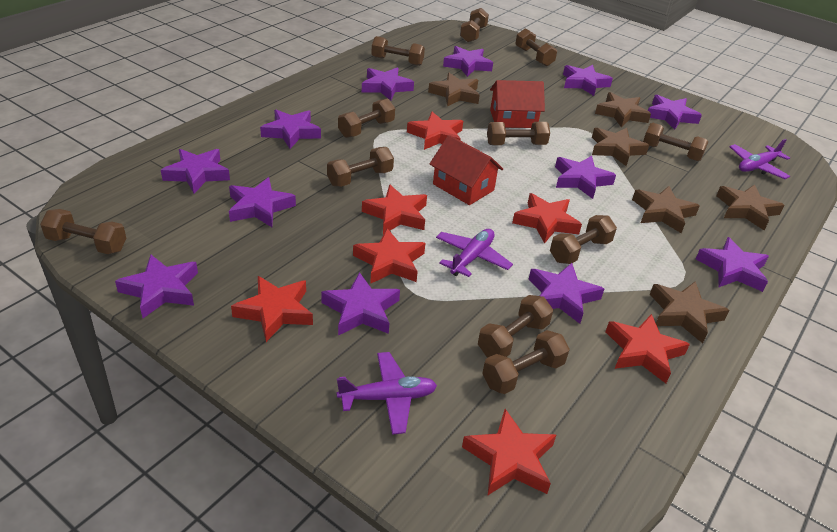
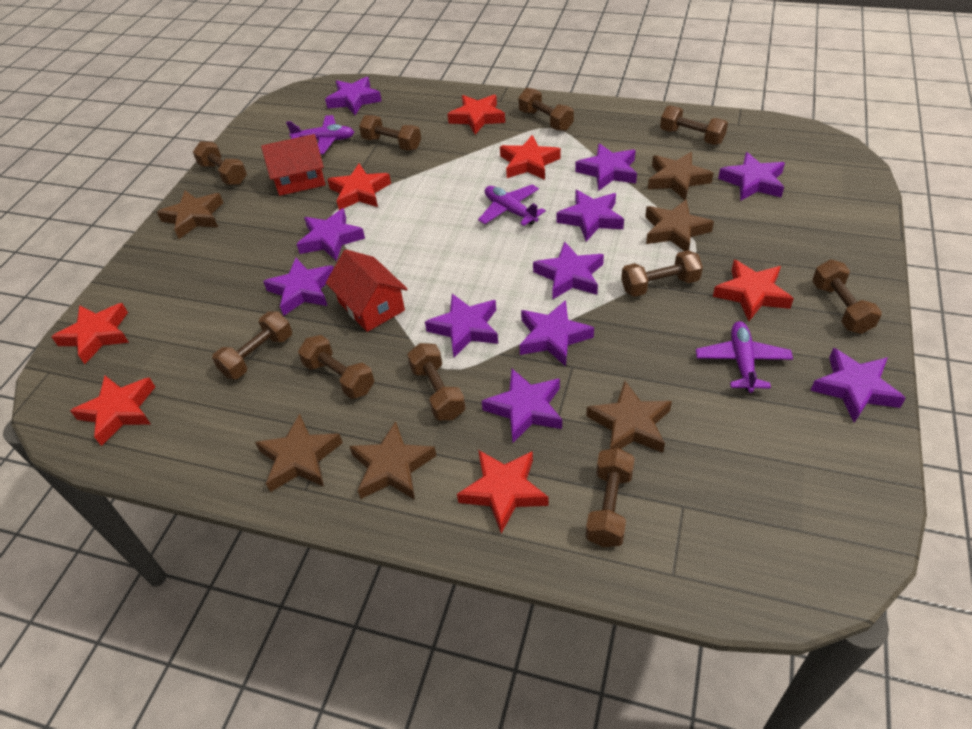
brown dumbbell: [40,209,126,254] [327,147,394,187] [338,99,395,138] [371,36,425,66] [460,8,489,42] [478,295,553,357] [482,330,570,394] [487,122,550,145] [515,28,557,66] [550,215,617,264] [643,123,708,161] = 11 -> [193,141,247,185] [212,311,292,379] [298,335,375,399] [359,115,421,151] [407,343,466,420] [518,88,574,131] [586,448,635,547] [621,250,703,297] [660,106,728,145] [812,259,882,334] = 10
purple star: [115,255,198,318] [161,149,230,194] [229,177,296,227] [260,110,321,149] [321,272,400,336] [362,67,414,100] [443,46,493,77] [529,263,604,324] [555,156,616,199] [563,65,613,96] [648,95,702,130] [696,237,769,292] = 12 -> [263,258,334,316] [297,208,365,261] [325,77,382,115] [425,294,498,357] [482,369,562,443] [519,300,594,366] [533,241,604,300] [556,190,624,241] [575,143,637,191] [718,152,785,201] [810,348,906,422] = 11

